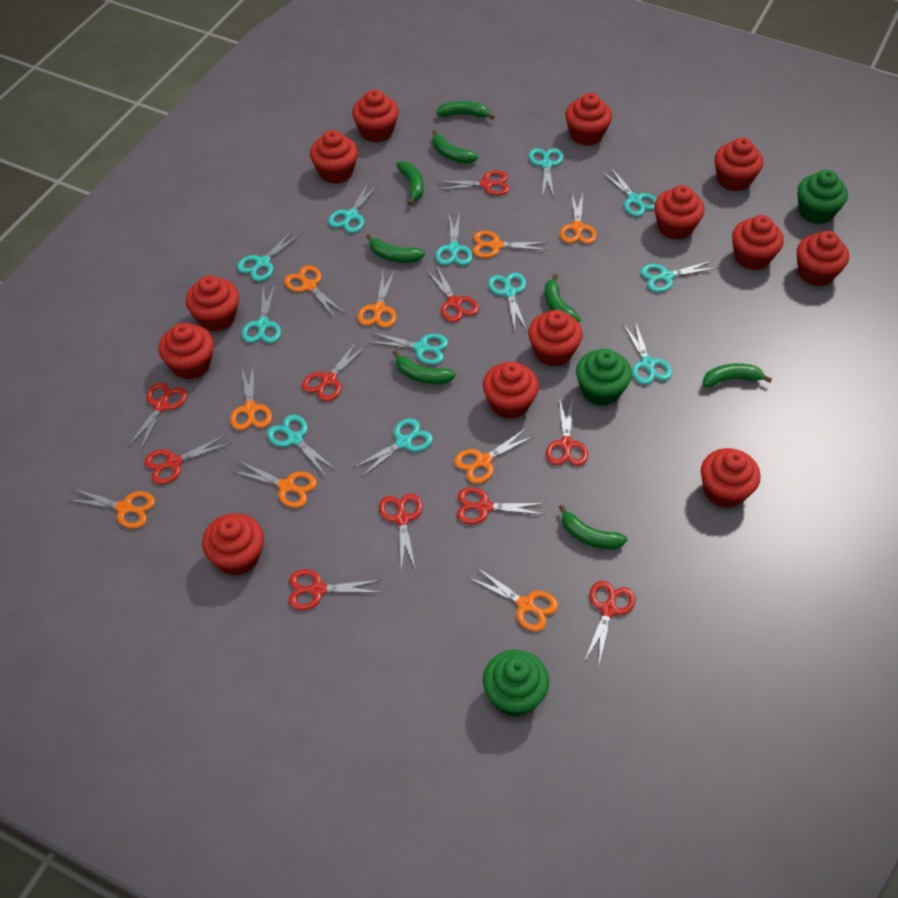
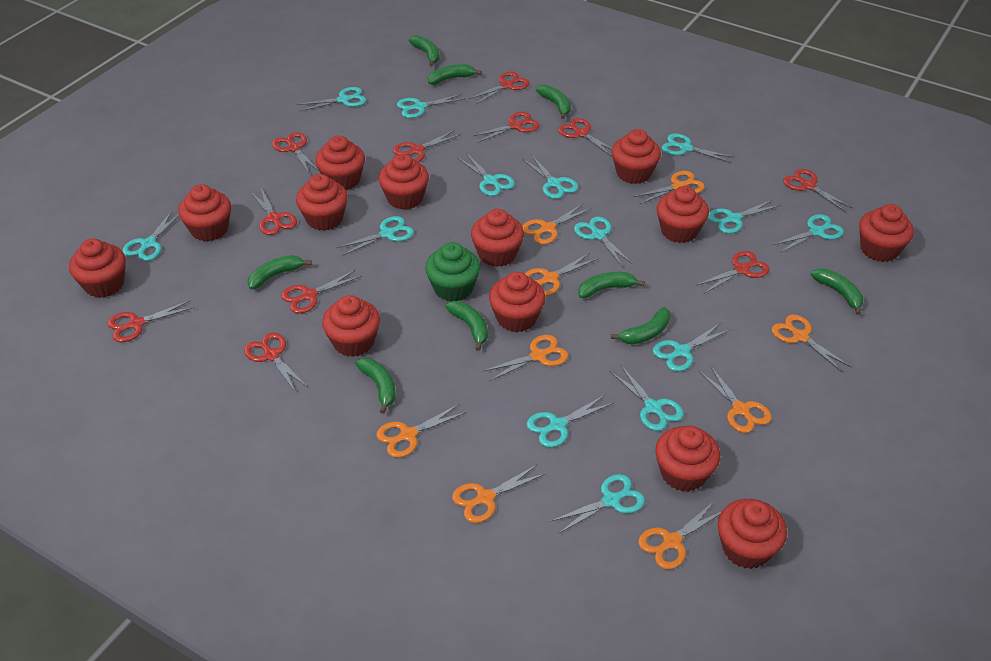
green banana: [366,234,425,263] [393,350,456,384] [396,161,424,205] [432,130,479,164] [436,101,495,120] [545,274,581,322] [559,505,628,549] [703,363,772,387] = 8 -> [247,255,312,290] [355,358,396,414] [408,35,440,66] [428,64,482,85] [445,301,488,351] [536,85,571,119] [578,272,645,298] [611,307,671,344] [811,268,863,315] = 9
green cupcake: [483,650,549,717] [576,349,632,406] [797,170,848,224] = 3 -> [425,242,480,301] = 1
red scissors: [128,382,187,451] [144,435,231,485] [289,569,382,610] [302,341,366,402] [379,494,423,571] [426,265,479,322] [437,170,510,196] [457,487,546,525] [546,398,588,466] [584,581,636,668] = 10 -> [107,300,195,342] [244,332,308,393] [250,188,297,235] [272,132,319,173] [281,270,362,314] [393,130,461,162] [469,71,530,104] [472,112,540,143] [558,118,612,156] [696,251,770,294] [783,169,853,212] = 11
turquoise scissors: [237,230,301,281] [242,285,281,343] [267,415,337,477] [328,183,378,233] [353,418,433,477] [368,332,448,365] [435,213,473,265] [488,272,527,331] [529,148,563,197] [602,168,656,217] [623,321,672,385] [640,261,717,292] = 12 -> [122,209,179,261] [297,87,366,112] [337,216,414,256] [397,94,465,118] [458,153,515,196] [522,154,578,199] [527,395,613,448] [550,474,645,534] [574,217,634,267] [610,365,684,431] [653,323,731,372] [662,134,735,163] [708,200,780,234] [772,214,844,253] = 14

